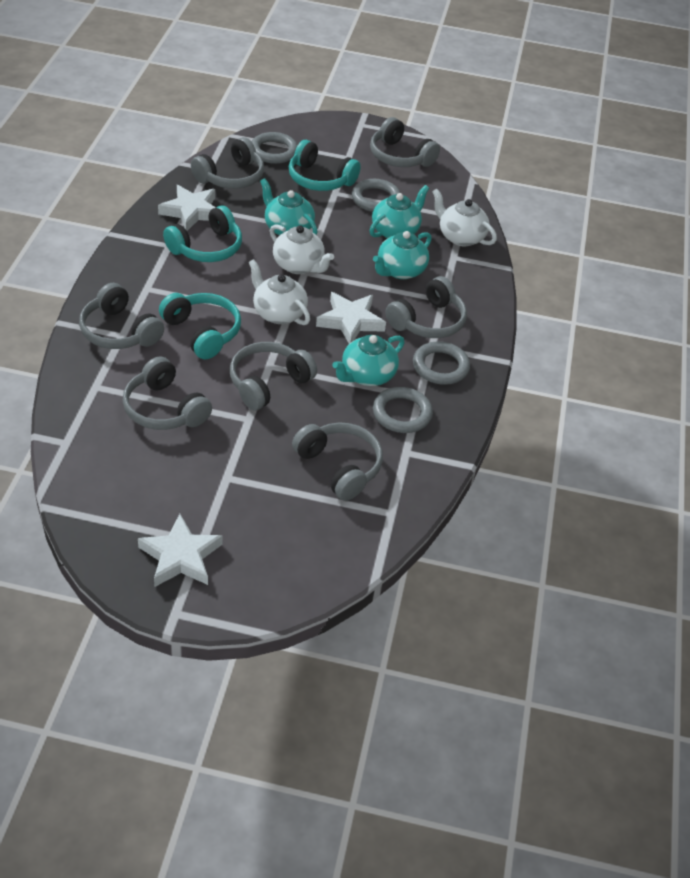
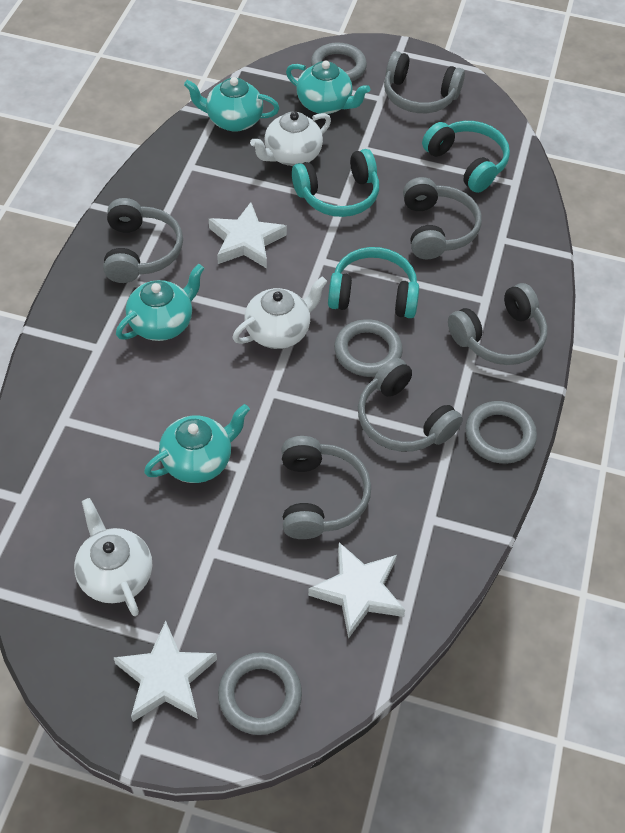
grey headphones: [79,283,164,349] [123,356,212,430] [191,137,264,189] [230,342,317,410] [292,423,383,501] [370,117,440,167] [386,276,467,338] = 7 -> [103,198,183,283] [281,436,371,539] [358,358,463,452] [384,51,465,113] [403,177,482,260] [448,283,547,365] = 6

